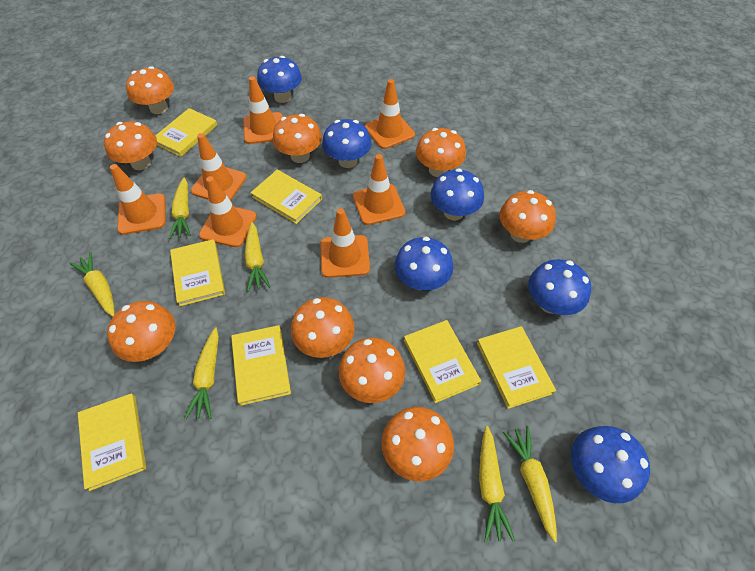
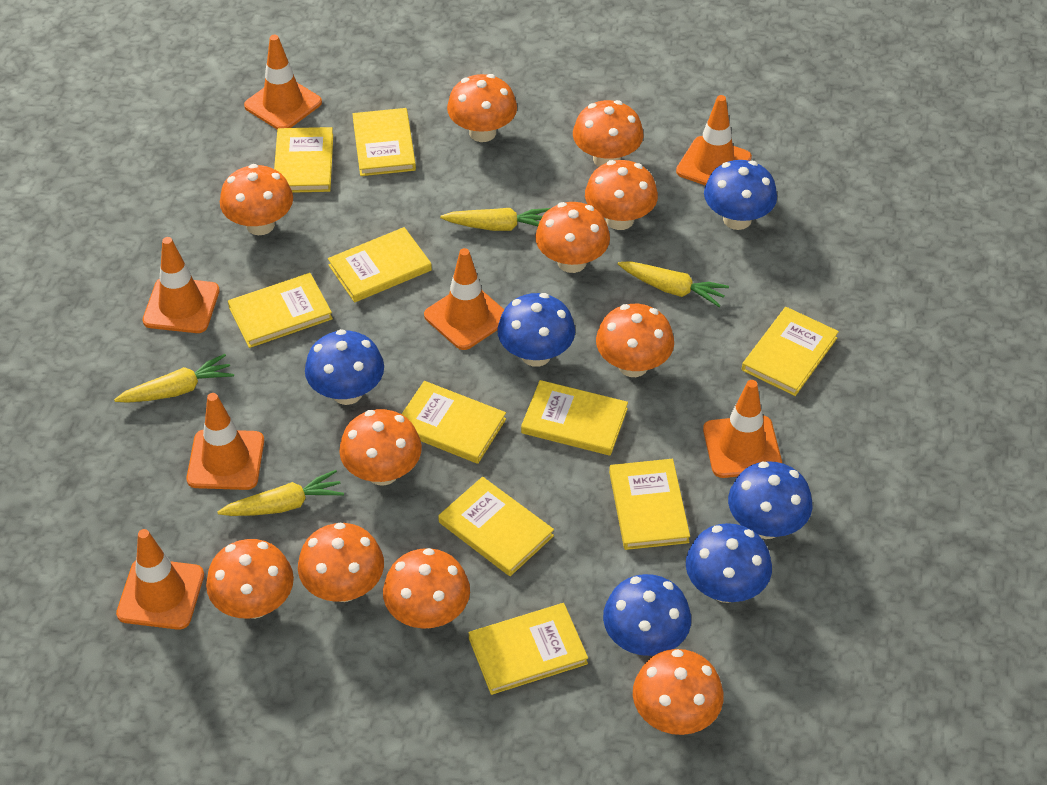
orange mushroom: [104,121,157,170] [107,301,176,362] [126,66,174,114] [273,114,322,163] [291,297,355,358] [338,338,405,403] [382,407,454,481] [416,128,466,177] [499,190,556,243] = 9 -> [206,539,294,619] [220,164,293,235] [298,522,384,602] [339,409,422,486] [383,548,470,629] [447,74,517,142] [535,202,610,273] [573,100,644,167] [585,160,658,230] [596,304,674,377] [633,649,724,735] = 11
yellow book: [78,394,146,491] [155,108,217,157] [170,239,225,306] [231,325,291,406] [251,170,322,224] [404,320,481,403] [477,326,556,409] = 7 -> [228,273,333,348] [274,127,333,193] [328,227,432,302] [352,108,416,176] [402,381,506,464] [438,477,554,576] [469,603,588,695] [521,380,628,456] [609,459,690,550] [742,307,839,396] = 10
yellow carrot: [70,252,115,317] [169,177,191,239] [184,327,219,419] [245,222,270,292] [479,426,515,542] [503,426,557,543] = 6 -> [114,354,234,403] [218,470,344,516] [440,208,551,231] [618,261,729,307] = 4

